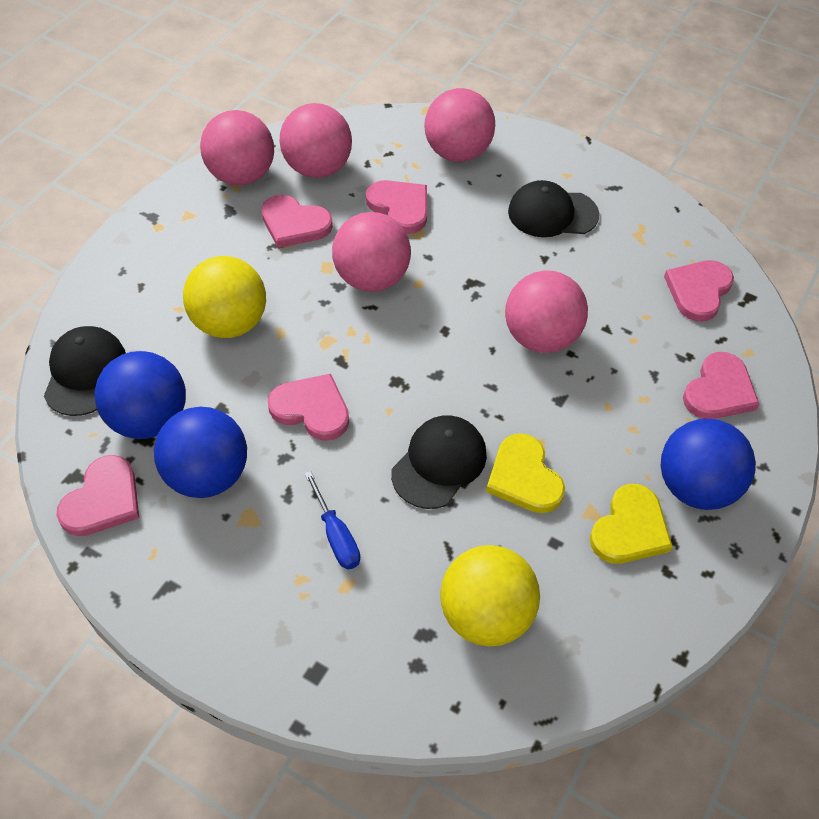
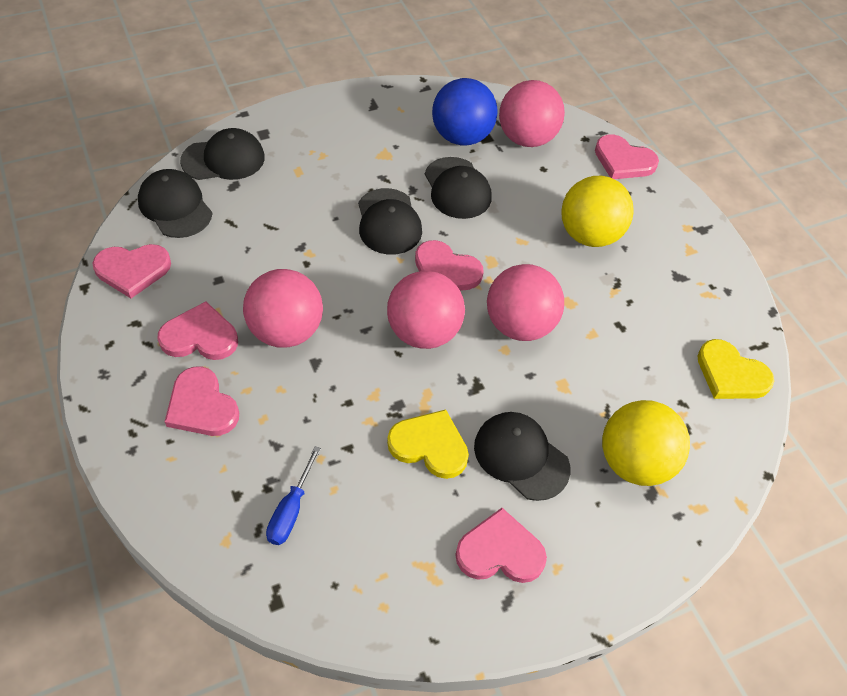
black cap: [44,326,126,416] [391,415,487,509] [508,180,599,237] = 3 -> [138,169,213,238] [180,128,265,180] [358,188,422,255] [425,157,491,219] [474,412,570,501] = 5
blue ball: [95,351,186,439] [154,407,247,498] [661,419,756,510] = 3 -> [432,78,498,146] = 1
pink ball: [200,110,274,185] [279,103,352,178] [332,212,411,292] [424,88,495,162] [505,271,588,353] = 5 -> [243,269,323,348] [387,271,465,349] [487,264,564,341] [499,80,565,147] = 4

